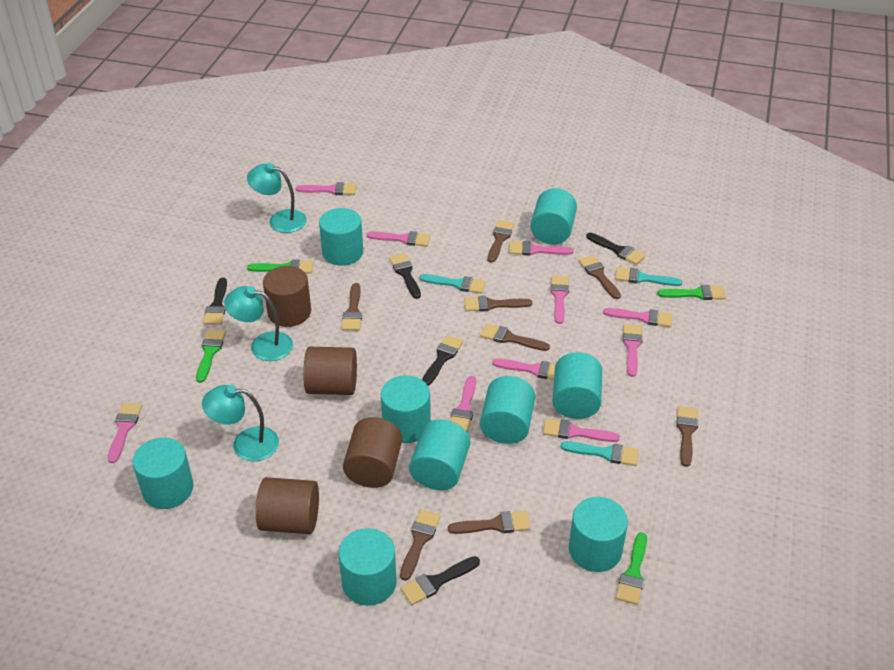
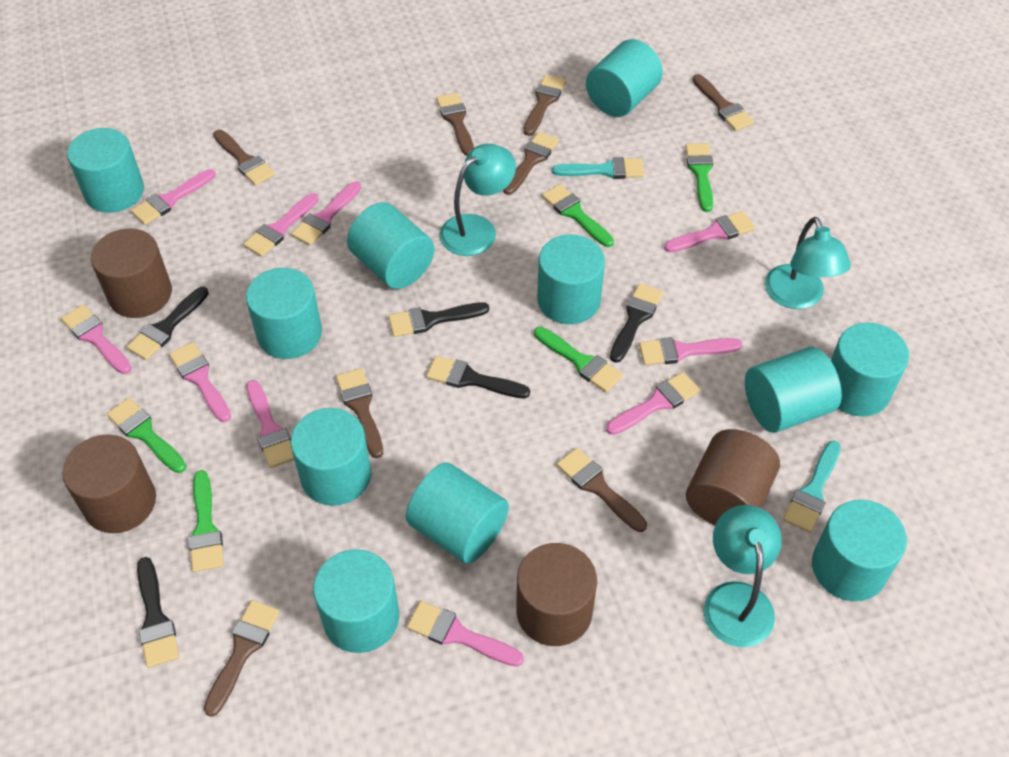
green brush: [196,330,226,383] [247,260,313,274] [616,532,647,605] [657,285,726,300] = 4 -> [107,398,186,473] [189,470,224,572] [534,327,623,392] [542,184,614,247] [685,143,713,212] = 5
turquoise brush: [419,274,486,294] [561,441,639,466] [615,267,682,286] = 3 -> [552,157,644,179] [783,441,841,533] = 2
turquoise cylinder: [133,438,194,509] [319,208,363,266] [338,528,397,606] [381,375,431,443] [409,419,470,490] [480,376,535,444] [531,188,577,244] [552,352,602,419] [569,497,628,572] = 9 -> [67,128,144,213] [246,268,322,359] [291,408,371,506] [313,549,399,653] [347,202,435,289] [406,462,509,564] [537,235,605,324] [586,39,663,117] [745,347,842,433] [812,500,907,601] [831,322,909,417] = 11

